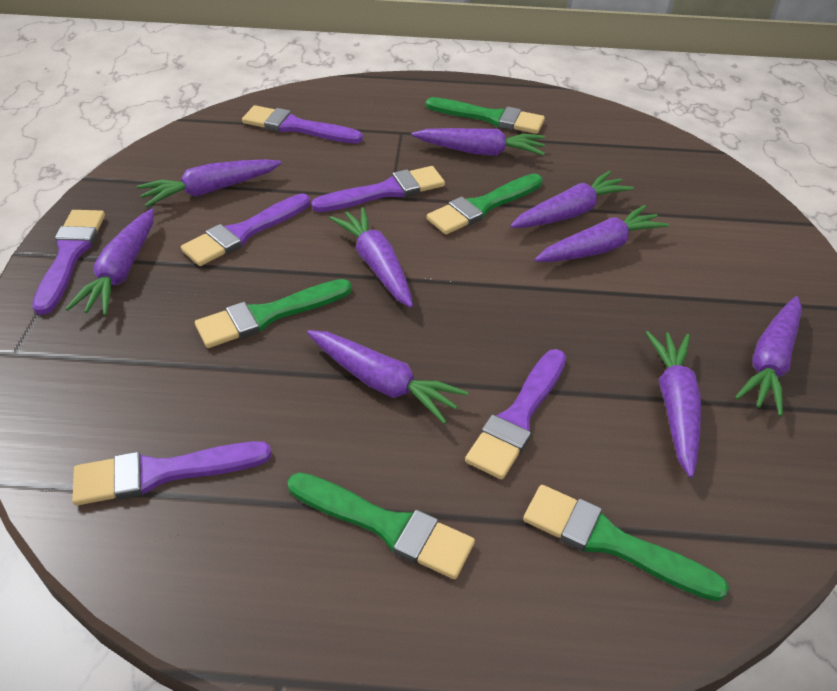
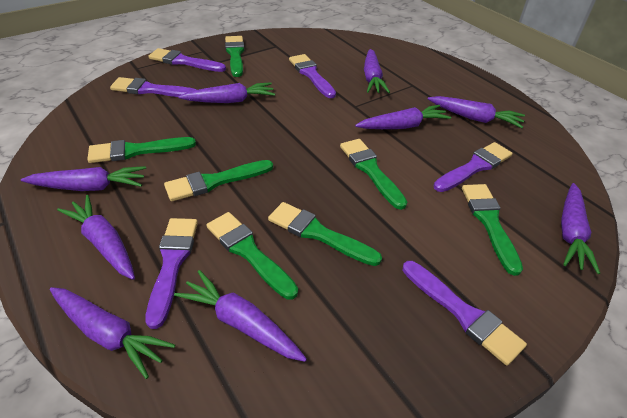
green brush: [195,279,352,348] [288,472,475,579] [426,97,545,134] [427,174,543,235] [523,485,729,601] = 5 -> [87,137,196,163] [164,160,273,201] [206,212,298,300] [225,36,245,77] [268,202,382,266] [340,139,407,210] [462,184,523,276] = 7

